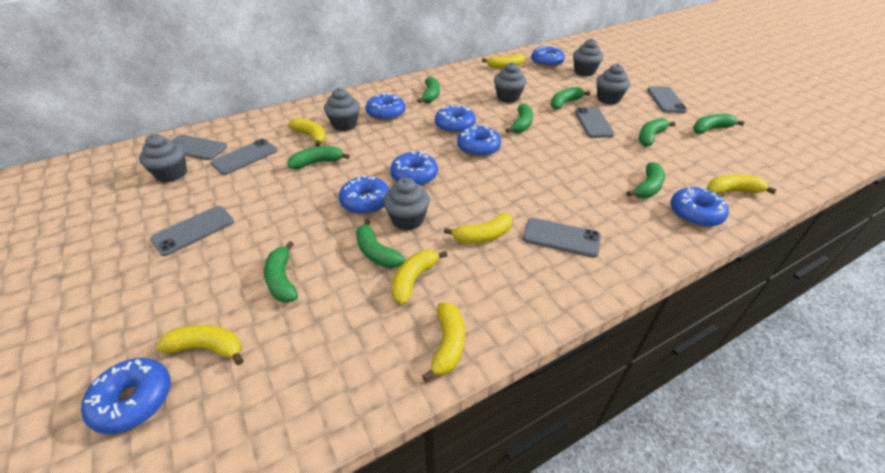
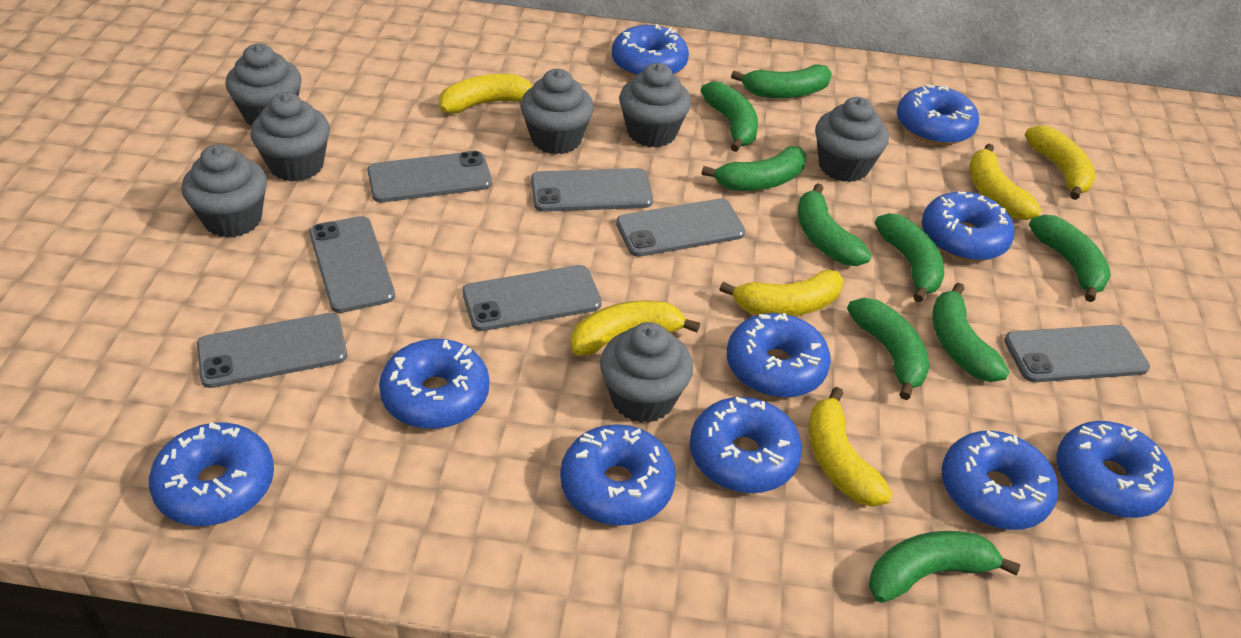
blue donut: [81,358,171,434] [339,175,390,215] [366,93,406,121] [390,151,438,186] [435,105,476,134] [457,125,501,157] [531,45,565,68] [670,187,729,227] = 8 -> [149,422,274,526] [379,339,489,429] [560,424,676,526] [612,24,689,77] [690,397,802,493] [727,313,831,398] [897,84,979,145] [922,191,1015,261] [941,431,1058,530] [1056,421,1174,518] = 10
grey cupcake: [139,134,187,182] [324,88,360,131] [383,178,430,230] [494,62,526,103] [573,38,603,76] [596,64,630,104] = 6 -> [182,144,267,238] [225,44,302,126] [250,92,330,181] [520,69,594,154] [600,322,693,423] [619,63,691,148] [815,97,889,182] = 7
grey phone: [150,206,234,256] [172,135,227,160] [211,139,278,175] [523,218,601,258] [575,108,615,138] [647,87,688,113] = 6 -> [197,313,347,388] [309,216,395,313] [367,151,492,202] [462,265,602,331] [531,168,653,212] [616,199,745,257] [1004,325,1150,382] = 7
yellow banana: [155,325,244,365] [288,118,326,147] [391,250,448,305] [422,303,465,382] [444,213,513,244] [482,54,525,69] [707,175,777,195] = 7 -> [439,74,533,114] [571,301,700,356] [719,270,844,316] [809,387,893,507] [969,143,1041,220] [1025,125,1096,200] = 6

